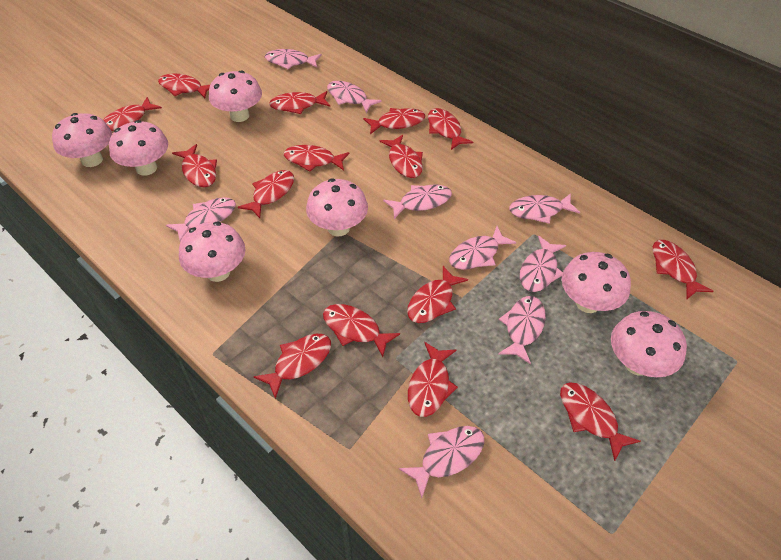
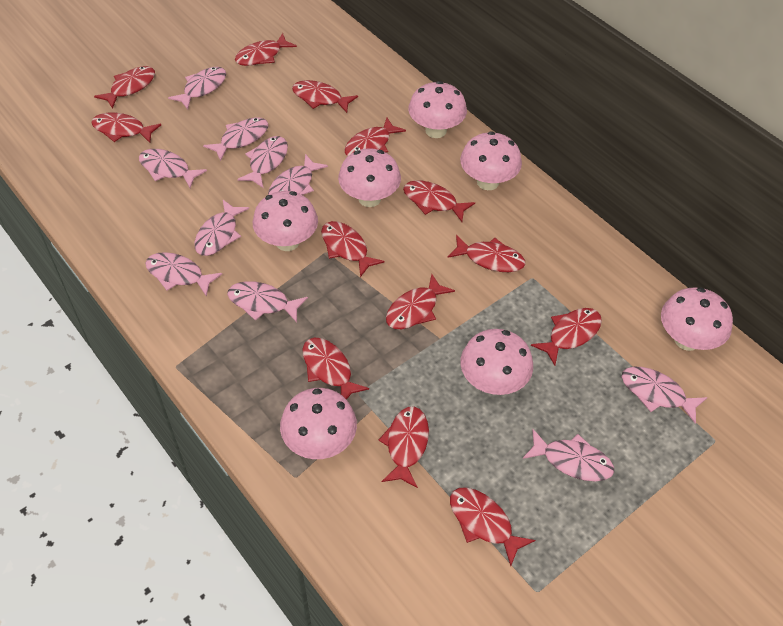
pink fish: [166,197,236,241] [265,49,322,69] [327,81,382,113] [383,184,452,219] [399,426,484,498] [449,226,516,270] [498,296,546,364] [509,193,580,224] [520,236,566,292] = 9 -> [139,149,207,188] [145,252,222,297] [168,67,226,110] [194,200,249,256] [203,117,268,161] [227,281,308,322] [237,136,288,188] [268,154,328,195] [523,429,614,481] [622,367,708,424] = 10
red fish: [103,97,162,131] [158,73,210,98] [172,144,217,187] [238,170,294,218] [254,334,331,399] [269,91,330,114] [284,145,350,172] [323,304,400,357] [363,108,425,134] [380,135,423,178] [407,266,468,323] [408,342,458,417] [428,108,473,150] [560,382,640,461] [653,240,713,299] = 15 -> [91,113,161,143] [94,66,155,109] [235,33,297,66] [292,80,358,113] [302,338,369,400] [321,221,385,277] [345,117,406,156] [378,407,429,488] [386,274,455,329] [403,180,475,222] [447,235,525,272] [450,487,535,566] [531,308,602,366] = 13

